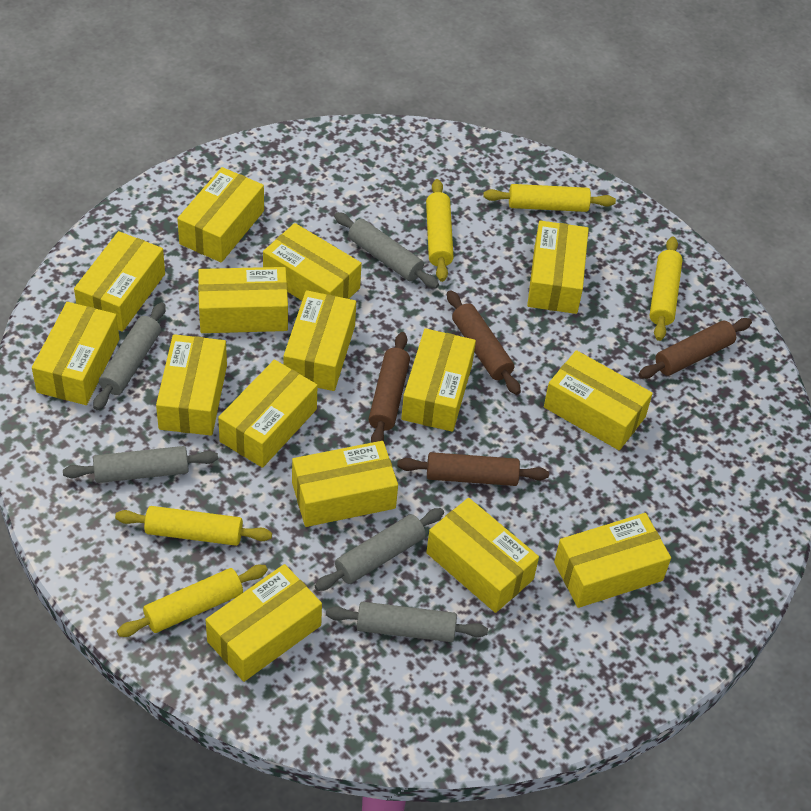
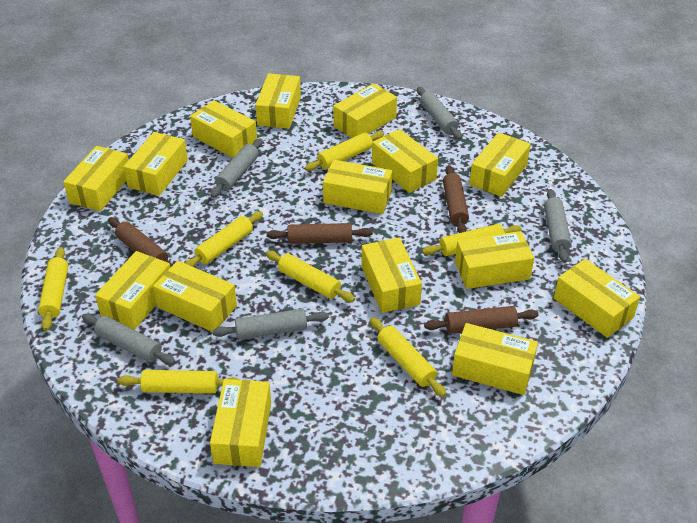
yellow rolling pin: [115,506,272,546] [117,565,268,637] [426,179,454,282] [483,184,616,212] [650,237,683,341] = 5 -> [38,247,68,331] [118,370,239,394] [185,211,263,267] [266,251,355,302] [305,131,384,171] [370,317,446,397] [422,224,522,256] = 7

